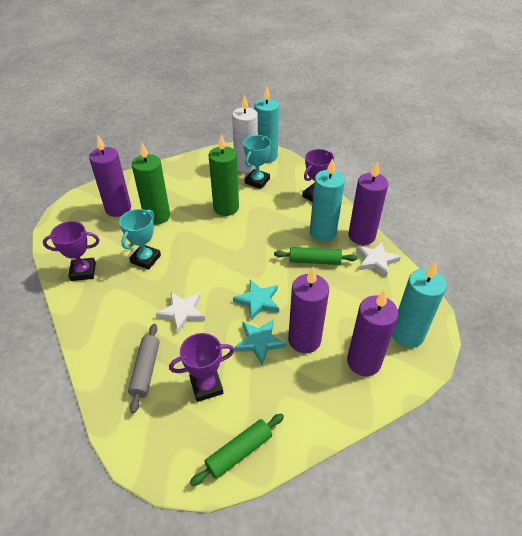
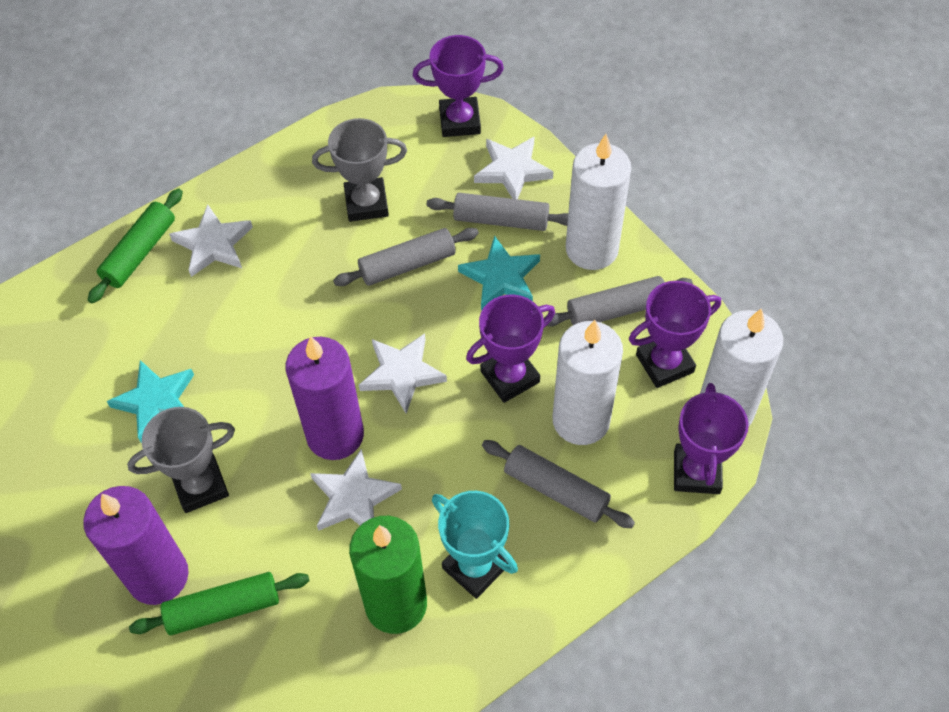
green candle: [132,143,170,225] [209,134,239,216] = 2 -> [349,516,427,634] = 1
grey rolling pin: [128,324,160,413] = 1 -> [333,228,479,286] [427,193,568,231] [482,440,635,528] [544,276,693,327] = 4
grey trophy: none = 0 -> [127,407,235,513] [312,118,407,222] = 2
purple candle: [89,136,131,217] [288,267,329,353] [347,290,399,376] [348,161,388,245] = 4 -> [83,486,189,605] [286,336,364,460] = 2
purple trophy: [43,221,100,281] [169,333,235,402] [302,149,334,202] = 3 -> [413,35,504,137] [466,295,555,403] [629,281,721,388] [674,383,749,494] = 4
turquoise candle: [254,86,279,163] [310,158,345,242] [392,261,447,348] = 3 -> none = 0
turquoise trophy: [119,209,161,270] [243,135,271,189] = 2 -> [432,491,518,599] = 1
white candle: [232,94,258,173] = 1 -> [552,320,623,445] [566,134,631,270] [700,308,783,427] = 3
white star: [156,292,205,333] [356,241,401,277] = 2 -> [169,204,253,277] [310,449,402,531] [359,333,447,414] [474,136,554,199] = 4

